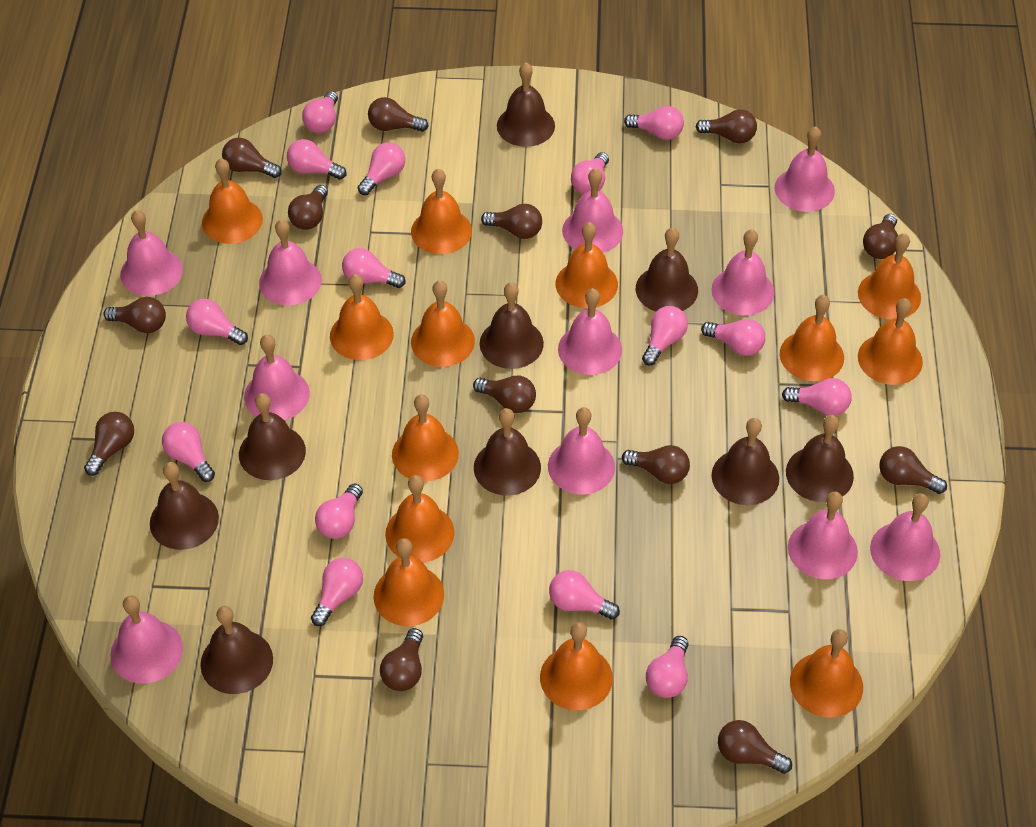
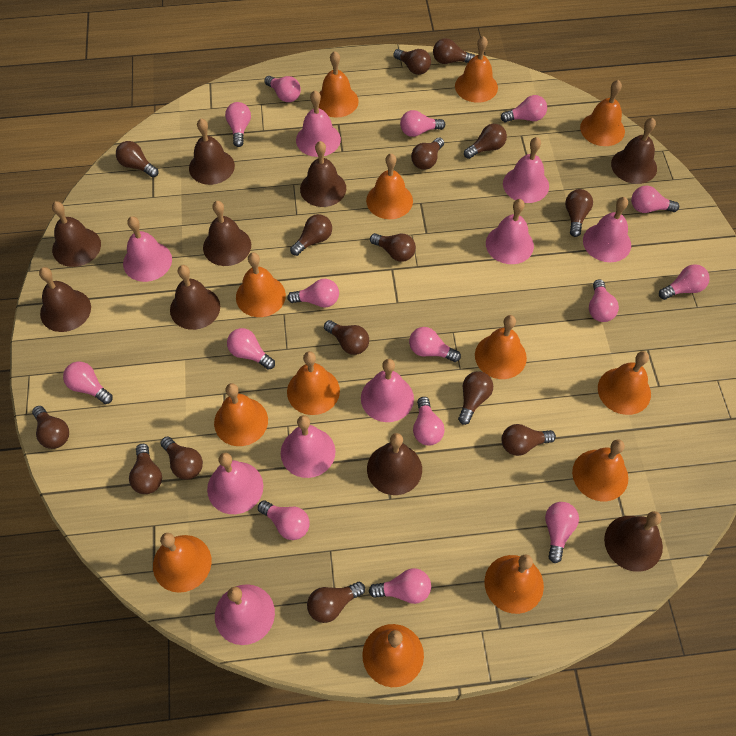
brown light bulb: [84,412,134,476] [104,297,166,333] [222,138,282,178] [288,185,328,230] [368,97,429,132] [380,628,423,691] [473,376,536,413] [481,204,542,239] [622,445,690,484] [696,109,757,143] [718,720,792,774] [863,214,898,259] [879,446,947,494] = 13 -> [32,406,69,449] [116,141,158,177] [129,444,162,494] [161,436,203,480] [290,214,332,256] [307,582,365,623] [324,320,369,355] [370,233,416,262] [393,49,431,75] [411,137,444,170] [433,38,475,64] [458,371,493,425] [464,124,507,159] [502,424,556,456] [565,189,593,237] = 15
pink bell: [110,595,183,684] [120,210,183,296] [244,335,310,420] [259,220,322,306] [548,407,615,495] [558,288,622,375] [562,168,623,253] [711,229,774,315] [775,126,835,212] [788,492,858,579] [870,493,940,581] = 11 -> [123,216,172,282] [207,453,263,514] [215,584,275,645] [281,415,336,478] [296,91,341,157] [361,359,414,422] [486,199,534,264] [503,137,549,203] [583,197,631,262] = 9

